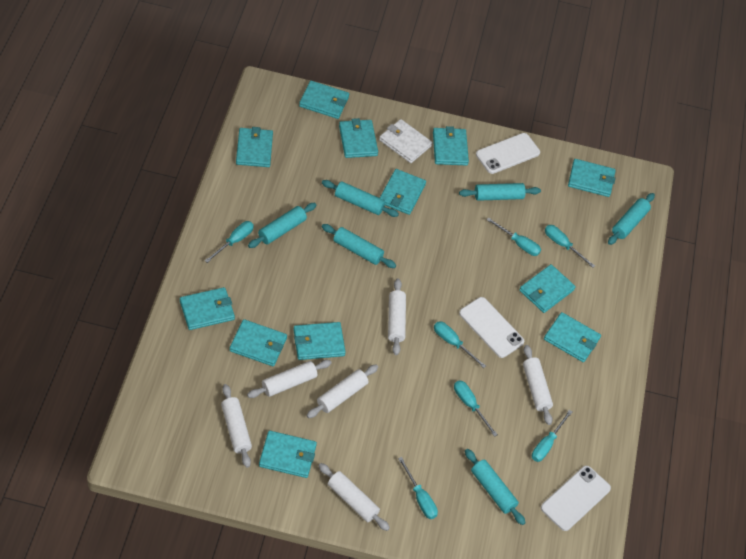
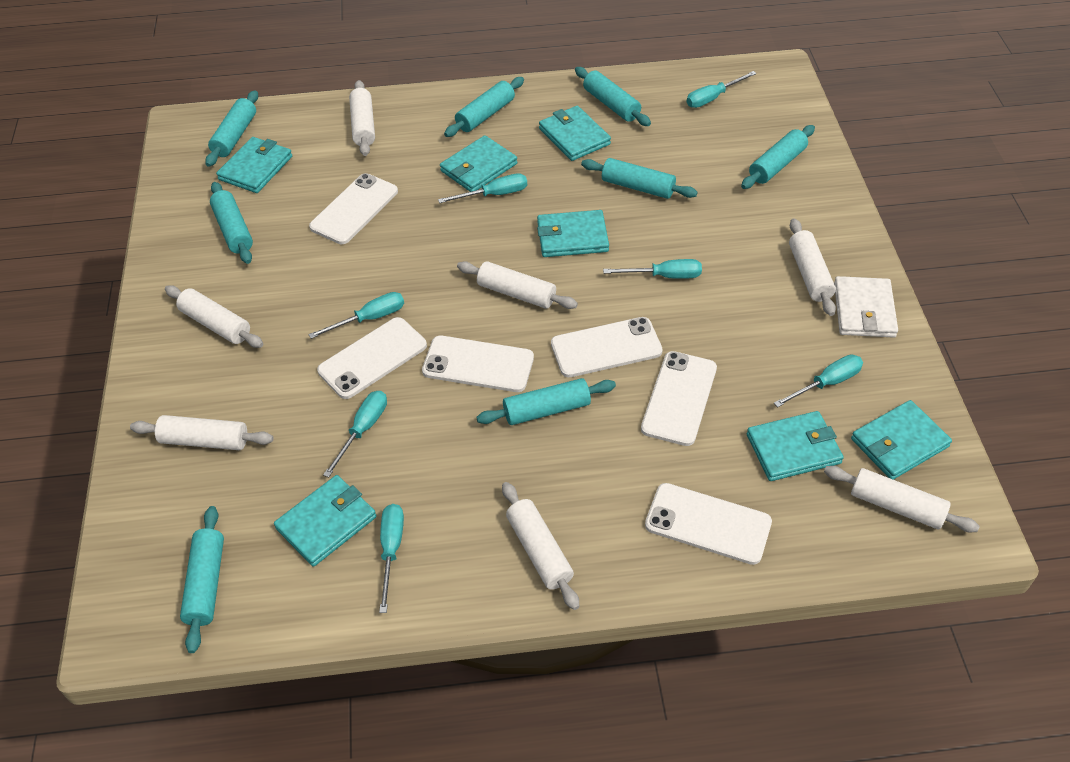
turquoise rolling pin: [248,203,316,248] [322,180,399,217] [322,224,396,268] [459,183,541,201] [465,449,526,525] [608,193,655,245] = 6 -> [180,506,224,653] [205,90,258,167] [210,182,253,264] [444,77,524,137] [476,378,616,425] [575,67,651,126] [581,158,698,199] [741,125,815,189] = 8
turquoise wallet: [180,287,235,330] [230,319,287,366] [236,127,273,167] [259,431,317,478] [293,322,346,360] [299,81,349,119] [339,118,378,158] [380,169,426,215] [433,126,469,166] [519,264,576,313] [544,312,601,362] [568,159,616,197] = 12 -> [216,137,292,193] [274,475,376,567] [440,135,518,192] [537,210,609,257] [539,106,611,161] [747,411,844,481] [851,400,952,480] = 7
white phone: [459,297,524,358] [476,133,540,174] [541,466,611,531] = 3 -> [309,173,398,244] [317,317,427,399] [422,335,534,392] [551,317,663,377] [641,351,717,446] [645,483,772,565] = 6
white rolling pin: [221,384,252,468] [247,360,332,398] [306,365,378,418] [318,463,390,531] [388,279,406,355] [523,345,553,425] = 6 -> [130,415,273,450] [165,285,263,348] [349,80,375,156] [457,261,578,309] [502,482,579,610] [789,219,836,316] [824,466,980,532] = 7

